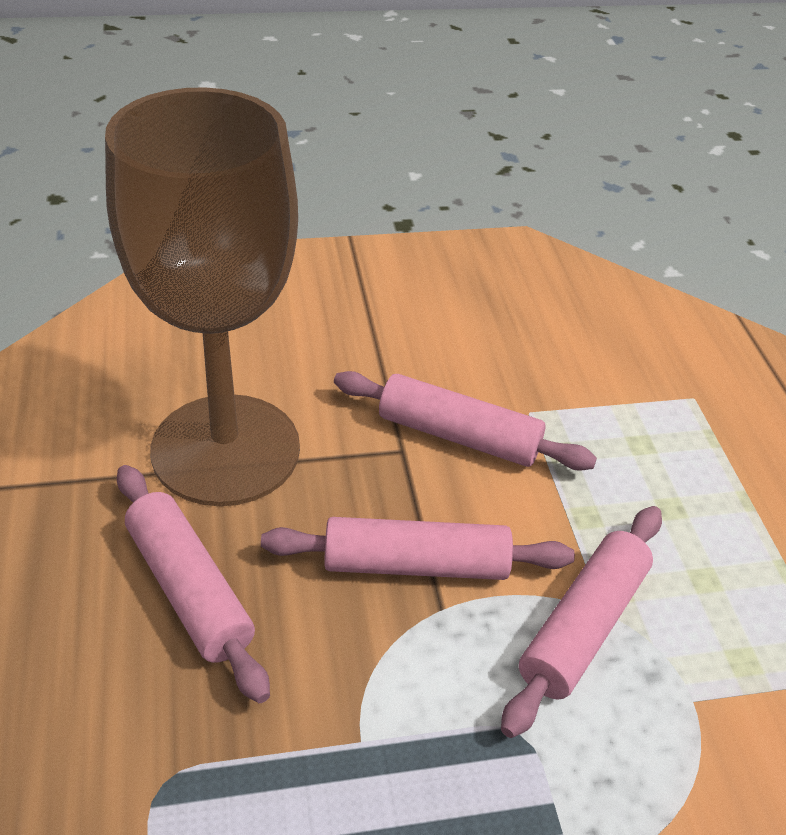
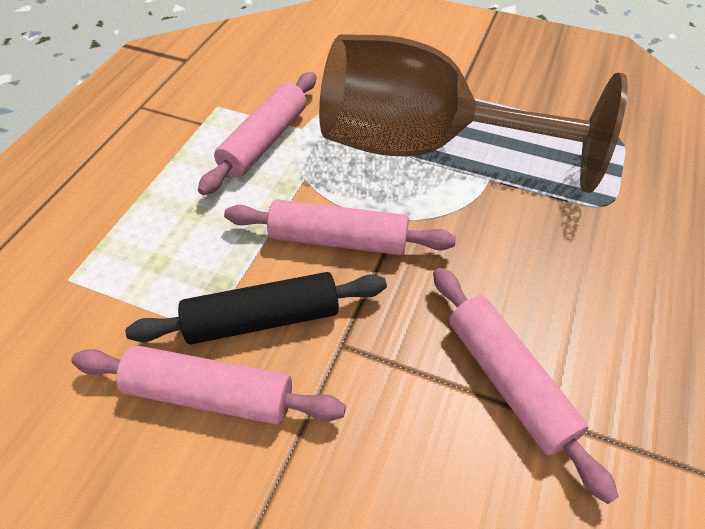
black rolling pin: none = 0 -> [125,272,387,344] = 1

